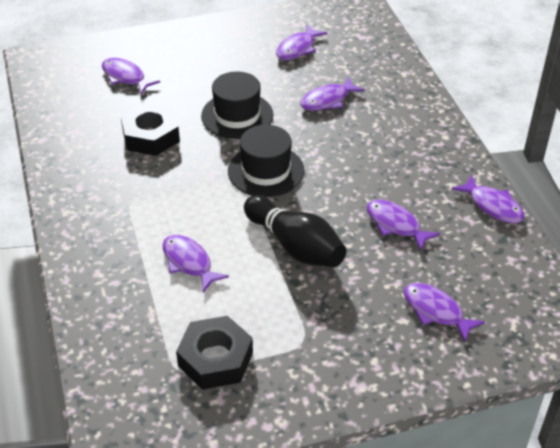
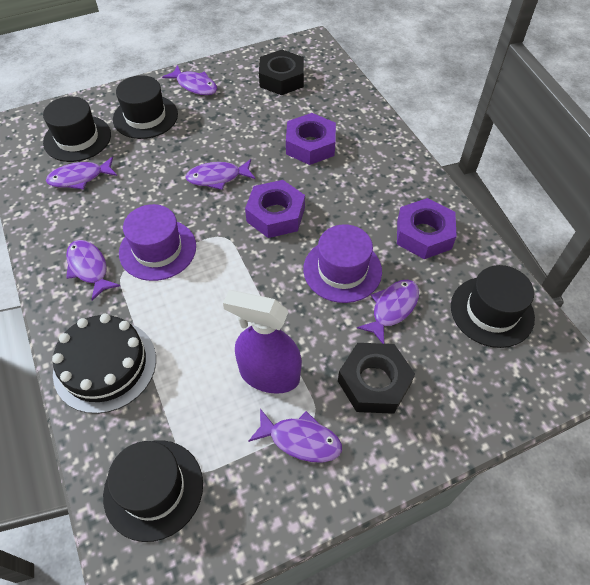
black bowling pin: [244,195,346,267] = 1 -> none = 0
black cake: none = 0 -> [52,314,156,414] = 1
black hat: [201,71,273,139] [228,125,305,197] = 2 -> [43,96,111,162] [103,440,203,542] [113,75,178,139] [451,265,535,348] = 4
purple fish: [102,58,160,94] [162,235,229,292] [276,25,327,60] [300,77,365,111] [367,200,440,251] [404,283,485,342] [452,175,525,223] = 7 -> [46,157,117,190] [66,240,120,301] [162,65,217,95] [185,159,255,190] [248,409,342,463] [357,280,419,344] = 6
purple hat: none = 0 -> [119,204,196,281] [303,224,382,303] = 2
purple nut: none = 0 -> [245,180,305,238] [286,113,336,165] [397,198,457,259] = 3
purple spray bottle: none = 0 -> [223,290,302,394] = 1

